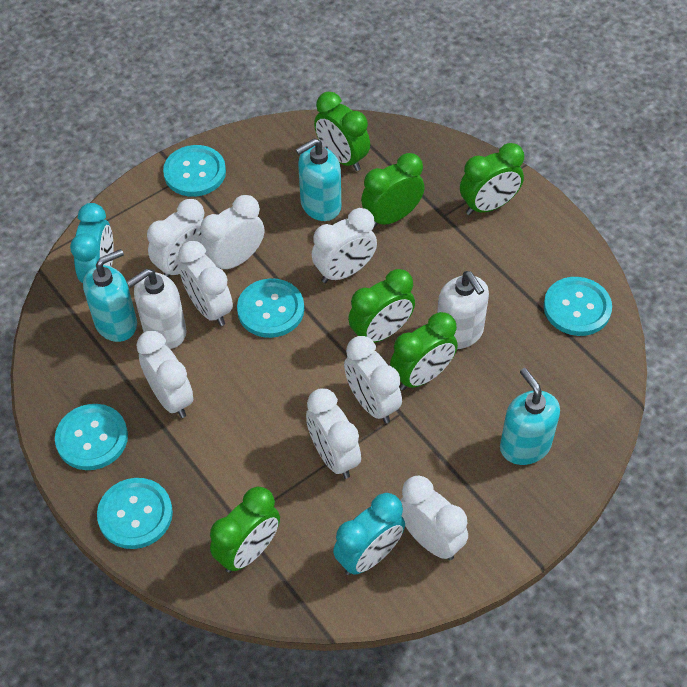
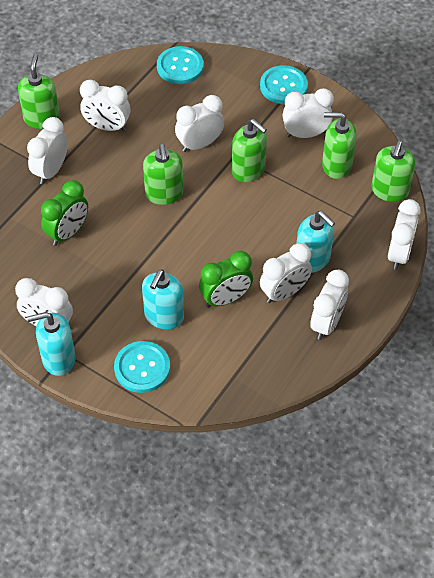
green clock: [210,487,280,573] [314,92,370,171] [348,269,415,343] [361,153,424,228] [390,312,458,390] [460,143,524,215] = 6 -> [41,180,88,246] [199,251,253,308] = 2
green soap dispenser: none = 0 -> [18,54,60,129] [143,144,183,205] [232,119,267,182] [322,112,357,179] [371,141,415,202] = 5
turquoise button: [55,404,128,470] [97,478,173,549] [163,145,226,197] [237,278,304,338] [544,277,612,336] = 5 -> [114,341,170,393] [157,46,204,84] [260,65,308,104] = 3
turquoise clock: [70,203,114,283] [333,493,405,575] = 2 -> none = 0
white soap dispenser: [126,269,186,349] [437,271,489,349] = 2 -> none = 0

